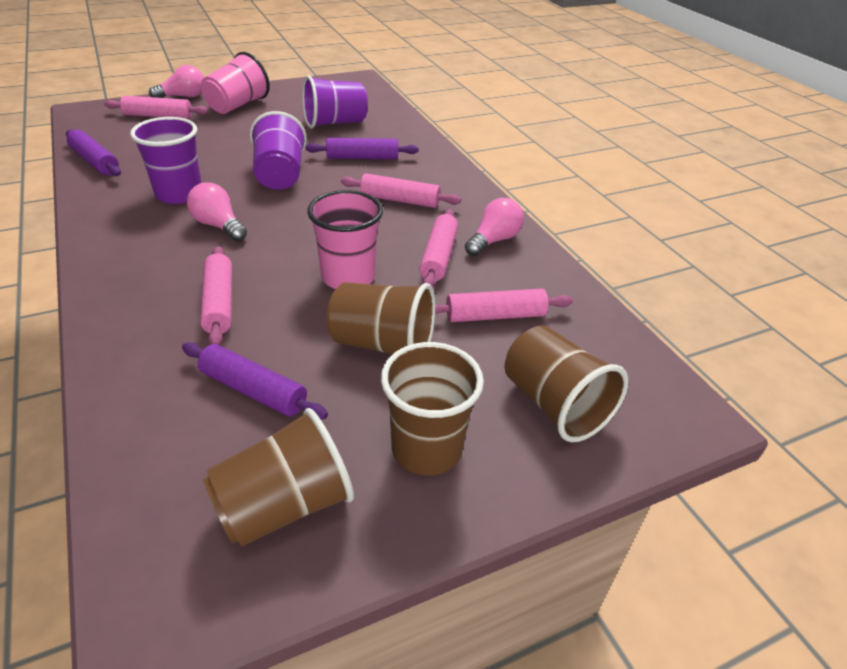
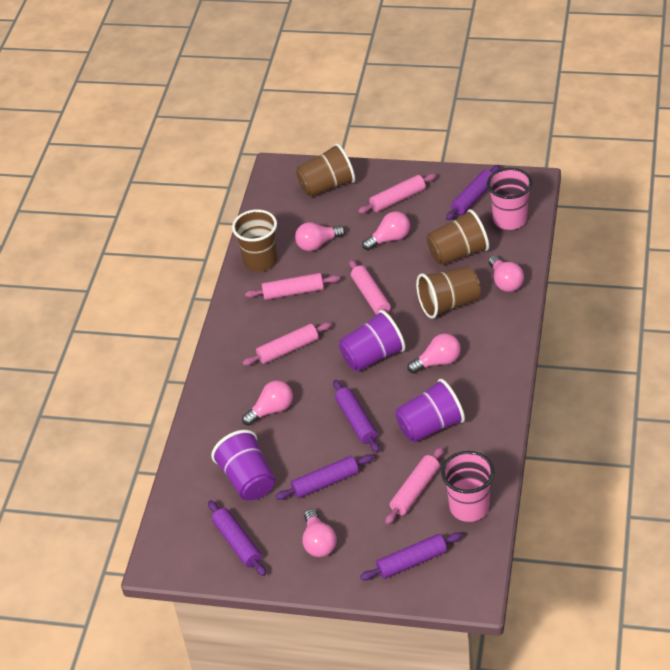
pink light bulb: [149,65,204,98] [187,182,247,241] [465,198,524,256] = 3 -> [242,380,293,426] [295,222,345,251] [302,509,337,557] [362,211,410,251] [407,333,461,374] [488,255,524,292] = 6
purple rolling pin: [66,130,121,176] [182,342,328,419] [306,138,419,160] = 3 -> [208,500,266,576] [275,454,374,500] [333,380,380,453] [360,532,462,580] [446,165,500,220] = 5

